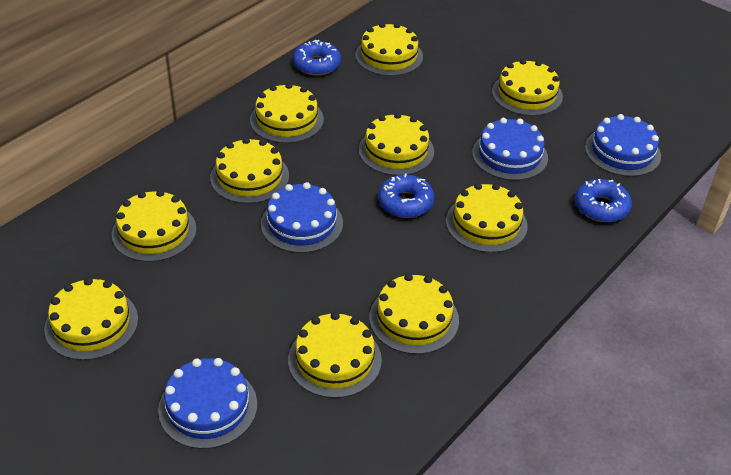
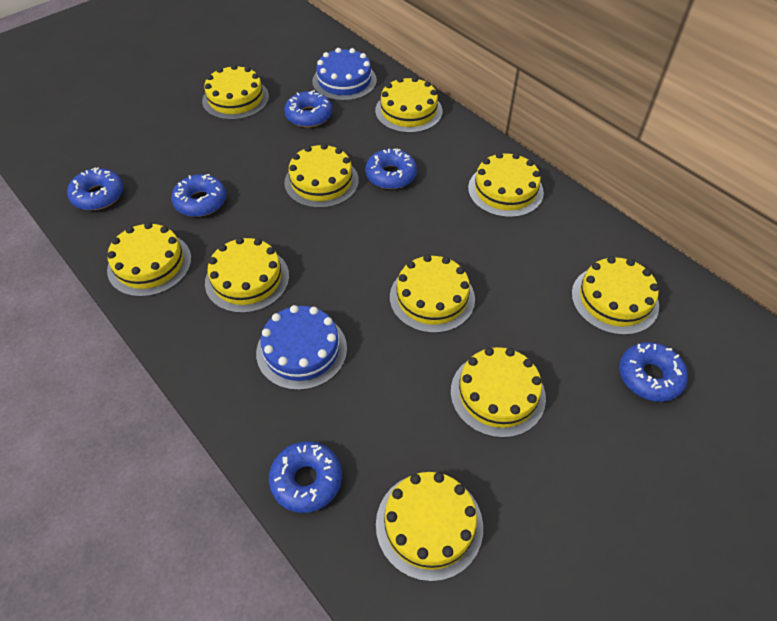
blue cake: [158,358,257,449] [261,182,343,253] [472,118,548,181] [585,114,661,177] = 4 -> [256,305,347,390] [312,48,377,101] = 2
blue donut: [293,40,341,75] [378,174,434,218] [575,179,632,222] = 3 -> [67,167,123,210] [171,174,226,217] [269,441,342,513] [284,90,332,127] [365,148,417,189] [619,342,688,402] = 6

